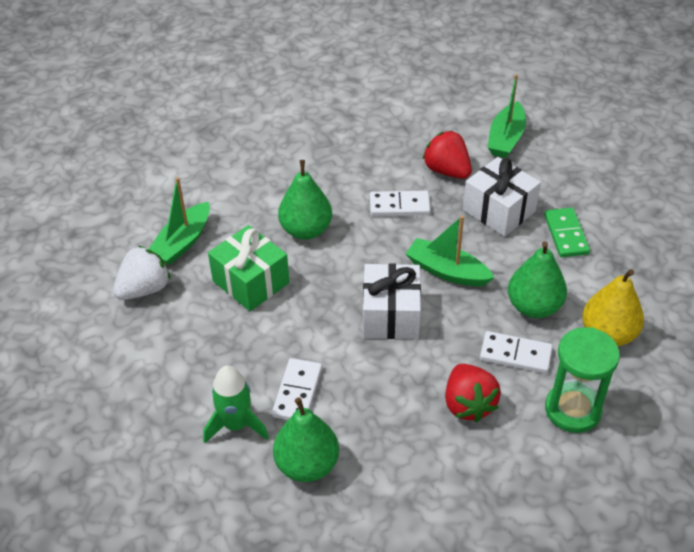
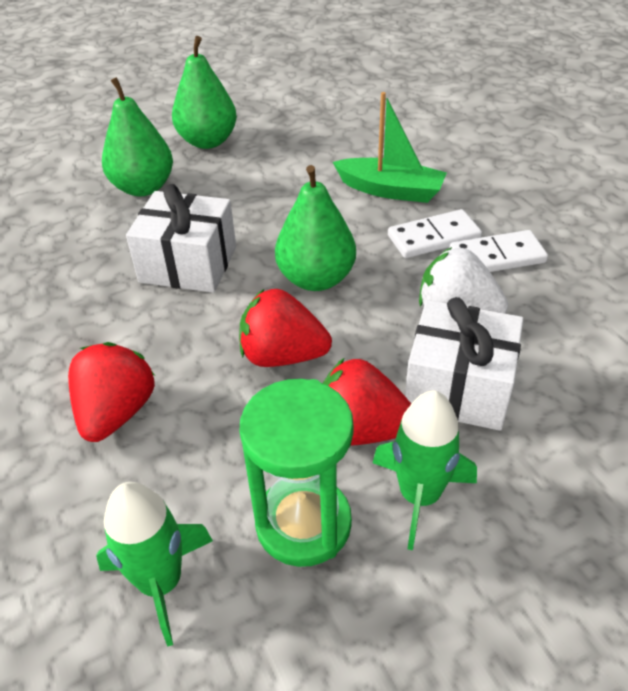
green boat: [149,177,210,265] [406,216,495,287] [488,74,526,158] = 3 -> [333,92,447,203] = 1
green domino: [544,208,590,257] = 1 -> none = 0
green gift: [208,225,290,311] = 1 -> none = 0
green rocket: [203,365,269,443] = 1 -> [96,482,213,647] [373,390,477,550] = 2
red strawberry: [422,131,472,179] [445,364,501,422] = 2 -> [68,342,155,442] [239,288,332,367] [323,358,411,446] = 3
white domino: [272,358,322,420] [370,191,431,216] [480,331,553,373] = 3 -> [388,209,482,258] [449,230,548,272] = 2
yellow pear: [582,269,644,346] = 1 -> none = 0

